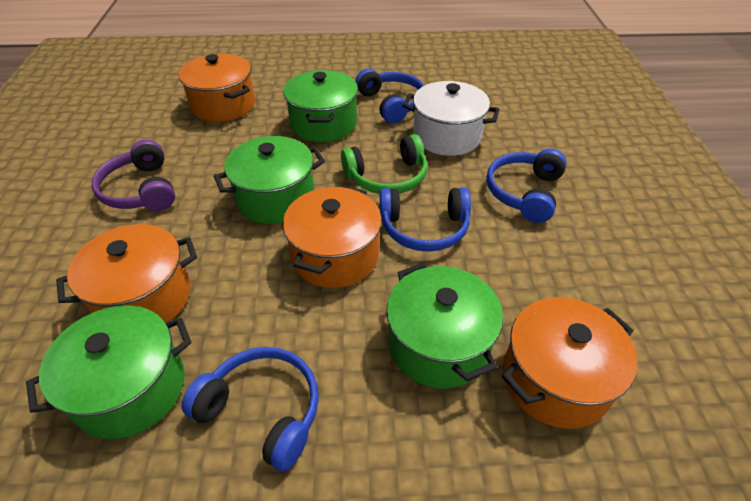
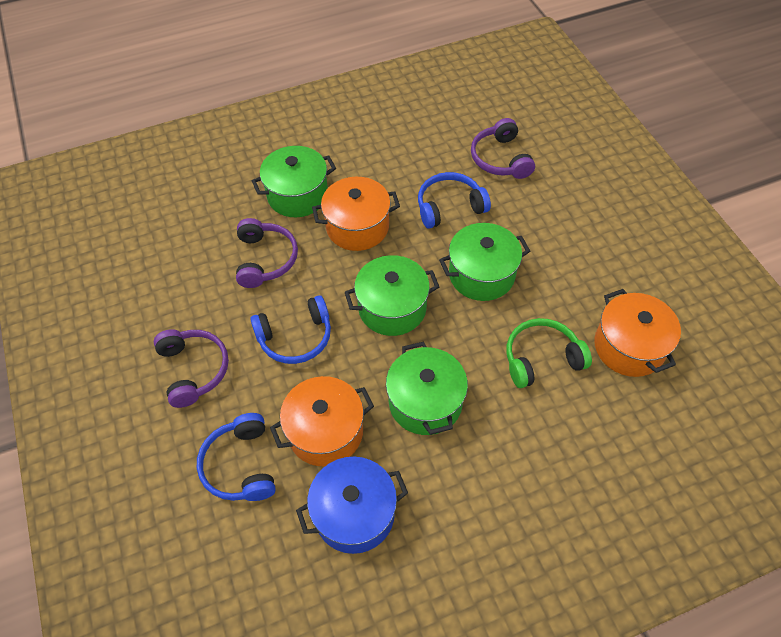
blue headphones: [182,347,319,471] [355,69,424,124] [380,187,471,252] [486,149,567,223] = 4 -> [197,413,276,501] [250,295,331,364] [418,172,491,229] = 3
blue pot: none = 0 -> [296,457,408,554] = 1
orange pot: [56,224,197,322] [179,53,255,122] [283,185,382,288] [502,297,638,429] = 4 -> [270,376,374,466] [312,177,400,251] [594,289,681,377] = 3
purple headphones: [91,140,175,211] = 1 -> [154,329,229,408] [236,218,298,288] [471,118,535,179] = 3
white pot: [403,81,500,156] = 1 -> none = 0

